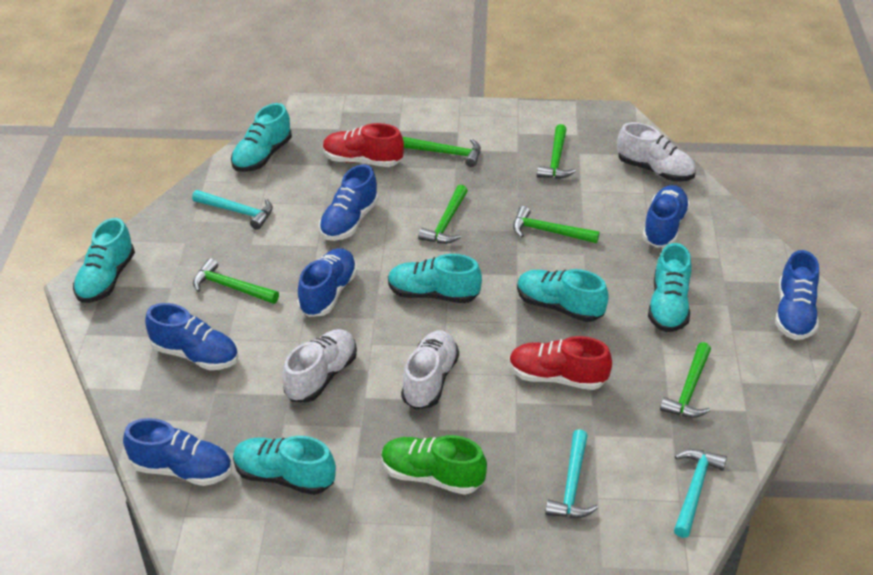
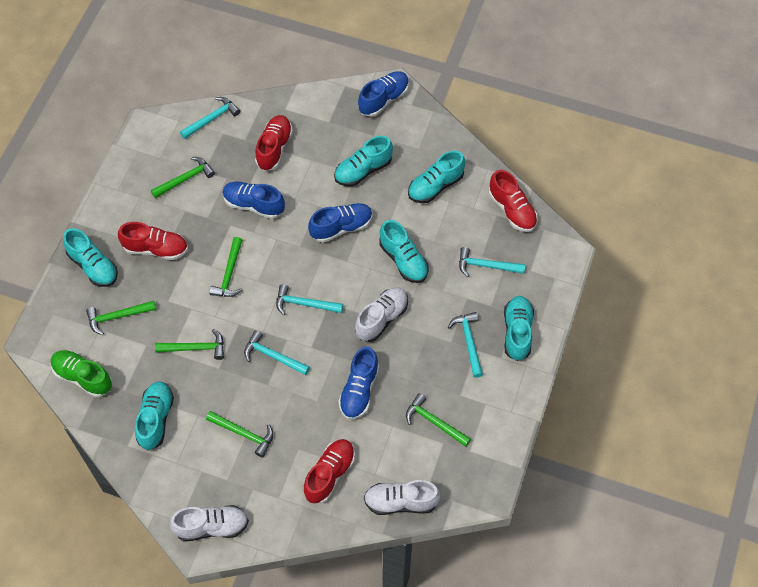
blue shoe: [123,418,232,486] [145,303,239,370] [297,248,357,317] [319,164,379,241] [643,185,690,248] [775,250,819,340] = 6 -> [222,182,285,219] [308,203,372,243] [338,347,379,419] [358,71,409,117] = 4
red shoe: [323,123,404,167] [509,336,612,390] = 2 -> [118,222,188,260] [255,115,293,171] [303,439,355,504] [489,170,538,232] = 4
turquoise hammer: [192,190,273,230] [545,429,598,518] [674,449,727,538] = 3 -> [180,97,240,139] [244,331,310,375] [276,284,343,315] [448,312,483,378] [459,247,525,277] = 5

